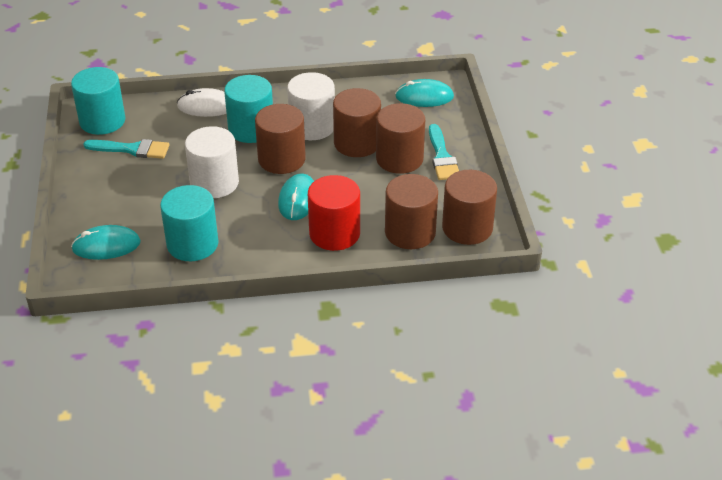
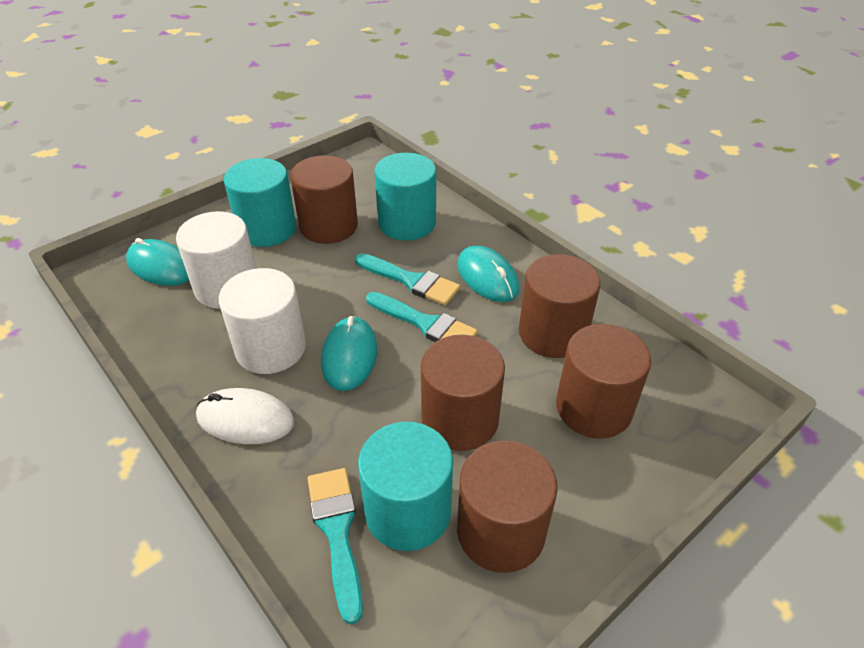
red cylinder: [308,175,360,251] = 1 -> none = 0
turquoise brush: [83,139,169,159] [429,124,459,180] = 2 -> [308,468,363,625] [355,253,460,306] [366,292,478,342] = 3

